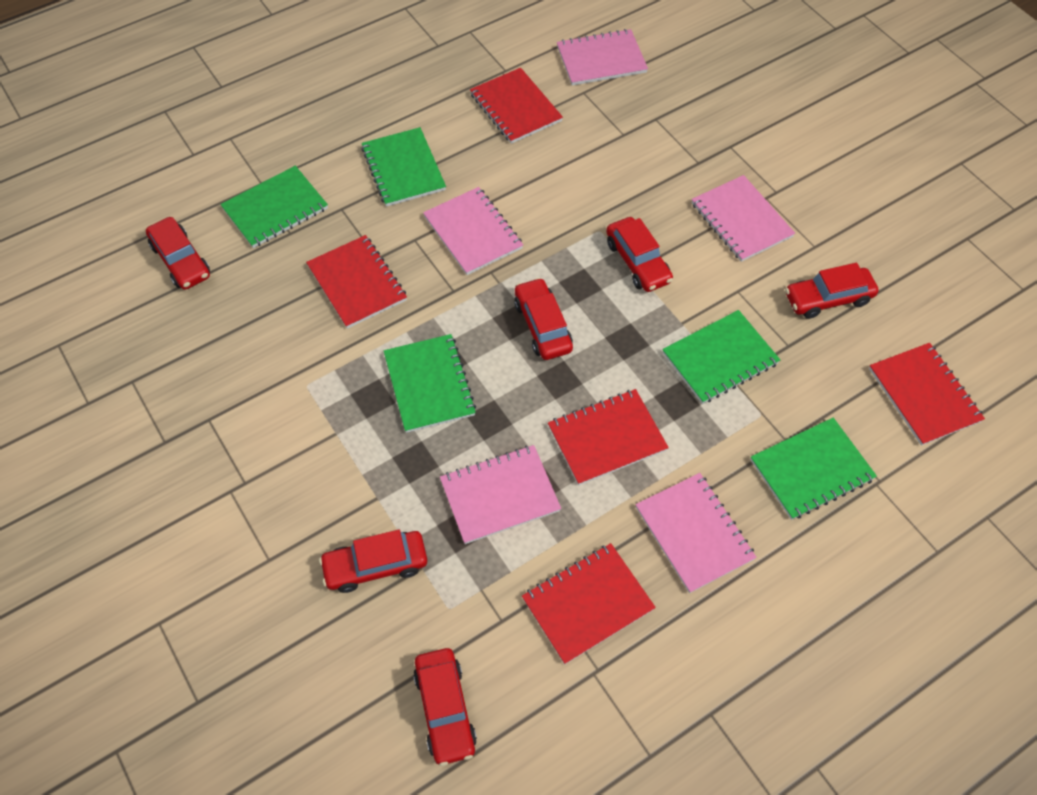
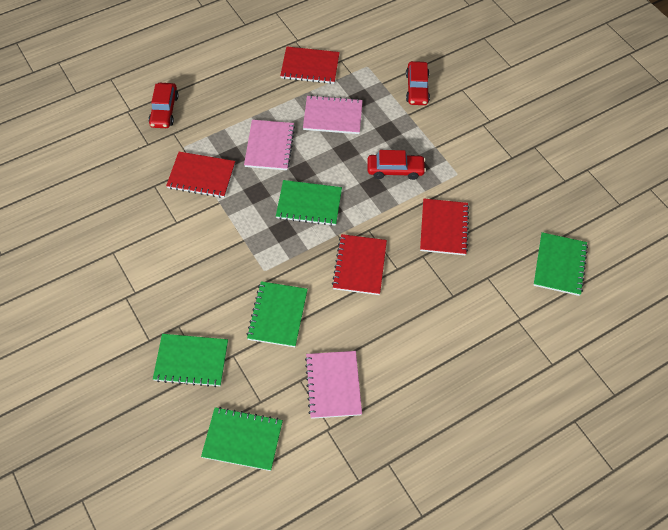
pink notebook: [423,187,523,275] [440,445,561,544] [557,29,648,86] [636,473,757,593] [692,175,795,262] = 5 -> [244,120,295,170] [303,95,363,134] [305,351,362,419] = 3
red car: [146,217,210,290] [319,530,427,593] [413,648,477,766] [514,278,573,360] [606,217,673,292] [785,263,879,319] = 6 -> [148,83,178,128] [367,150,426,180] [406,61,430,105] = 3
red notebook: [306,235,407,329] [470,68,563,144] [522,543,656,664] [548,389,669,485] [869,343,985,446] = 5 -> [166,152,235,198] [280,46,340,84] [332,234,387,295] [420,199,469,255] = 4

